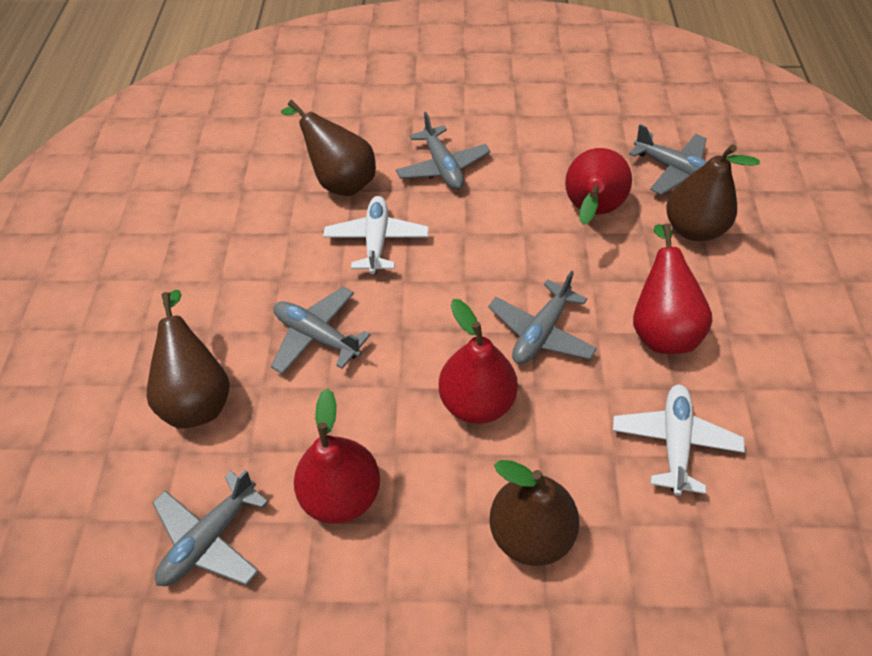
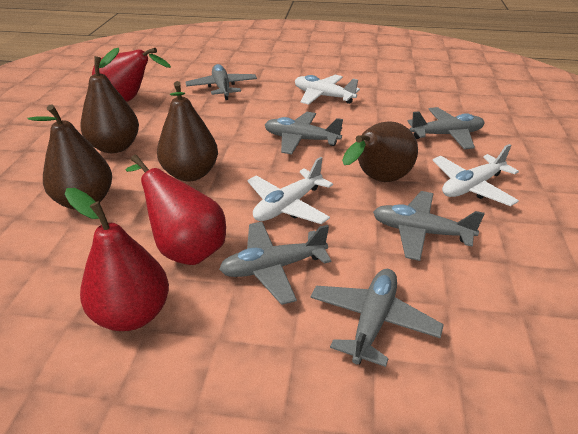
grey plane: [152,470,269,586] [271,287,370,374] [396,112,490,190] [488,270,597,364] [629,124,707,195] = 5 -> [185,64,257,100] [219,222,331,305] [265,112,343,154] [311,269,444,367] [373,191,485,261] [407,107,485,149] = 6
red pear: [294,388,380,524] [439,299,518,424] [565,148,632,225] [633,224,712,354] = 4 -> [65,188,169,331] [92,48,171,102] [125,154,226,265] = 3
white plane: [323,196,429,274] [613,384,745,496] = 2 -> [247,157,333,224] [295,75,360,105] [433,144,519,206] = 3

